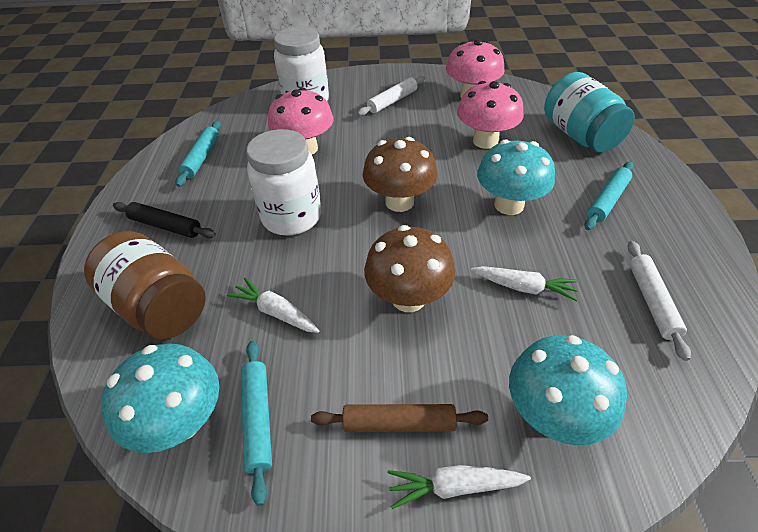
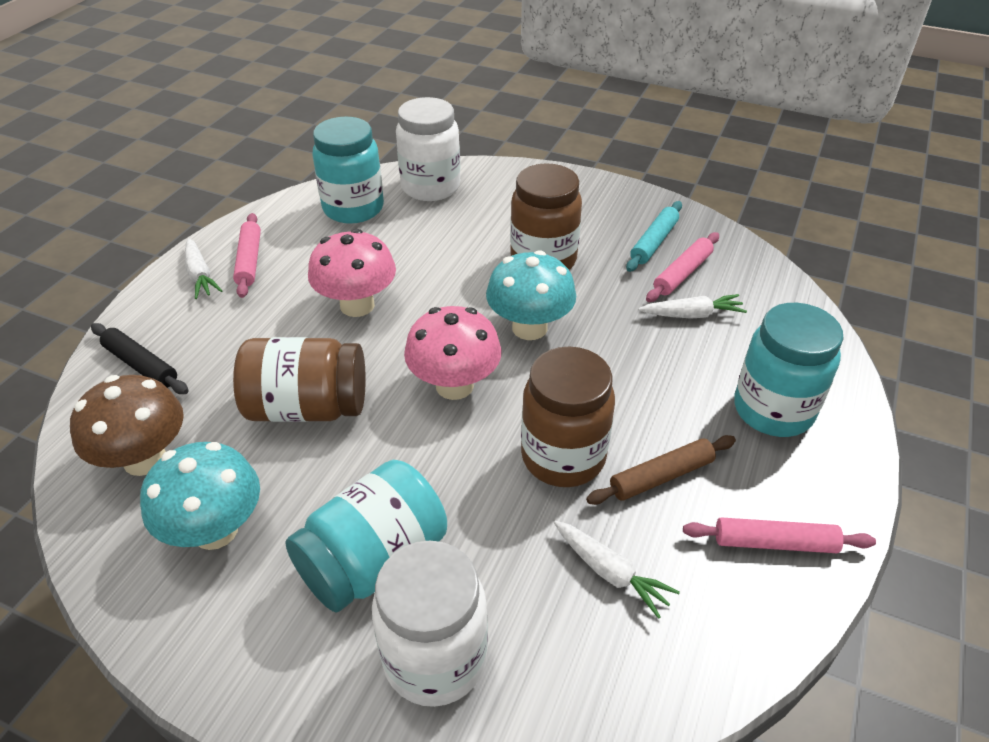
brown jar: [84,231,206,339] = 1 -> [233,337,366,422] [510,163,582,270] [521,347,615,487] = 3
brown mushroom: [363,137,437,212] [364,225,455,312] = 2 -> [70,375,184,476] = 1
pink mushroom: [268,88,334,154] [446,39,505,98] [457,81,523,149] = 3 -> [308,229,396,317] [404,306,502,400] = 2
pink rolling pin: none = 0 -> [233,213,261,298] [646,232,719,302] [683,517,876,553] = 3
turquoise jar: [544,72,635,153] = 1 -> [285,460,447,613] [312,117,384,224] [734,303,844,437] = 3
turquoise mushroom: [101,343,220,453] [477,140,555,215] [509,335,627,445] = 3 -> [140,442,260,550] [486,250,576,340] = 2
turquoise rolling pin: [176,121,221,187] [241,341,272,506] [584,162,634,230] = 3 -> [626,201,682,272] = 1
white rolling pin: [357,76,425,116] [628,241,691,361] = 2 -> none = 0

